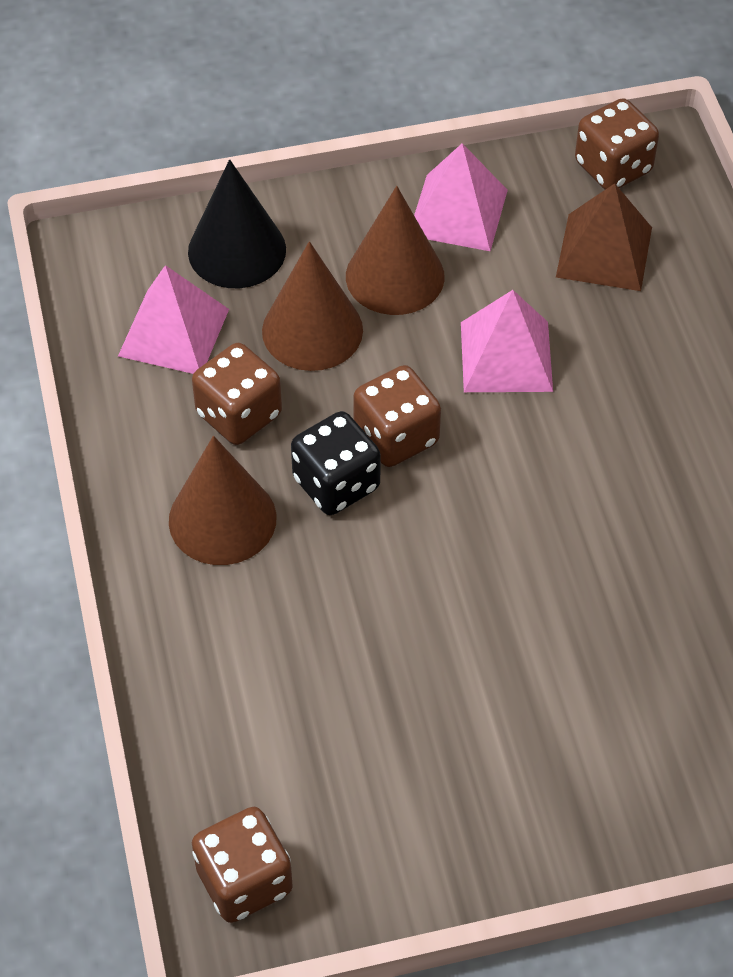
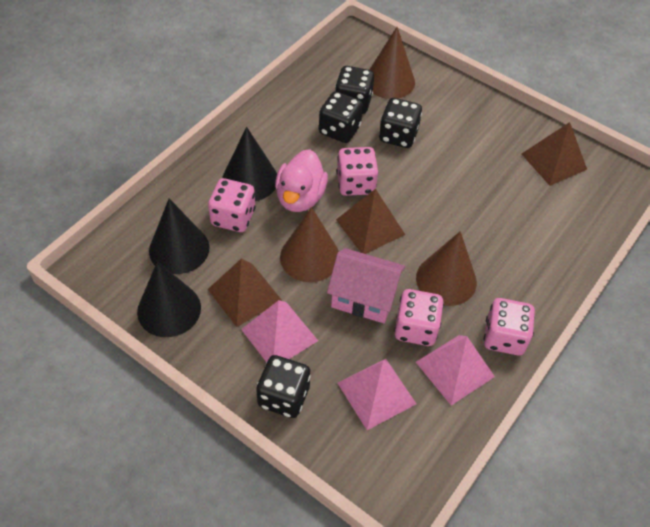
black cone: [188,159,286,288] = 1 -> [137,261,201,337] [149,198,210,274] [222,127,277,201] = 3
black dice: [291,411,381,515] = 1 -> [256,355,311,418] [319,91,363,143] [335,66,374,114] [379,98,422,148] = 4
brown dice: [192,343,282,445] [192,807,293,923] [353,365,441,467] [575,98,659,189] = 4 -> none = 0
brown pyramid: [556,183,652,291] = 1 -> [208,258,282,327] [336,189,405,254] [522,122,587,186] = 3
pink dice: none = 0 -> [208,178,255,232] [337,147,378,196] [394,289,444,346] [484,298,535,355] = 4
pink duck: none = 0 -> [275,149,328,212] = 1
pink house: none = 0 -> [327,248,405,323] = 1

